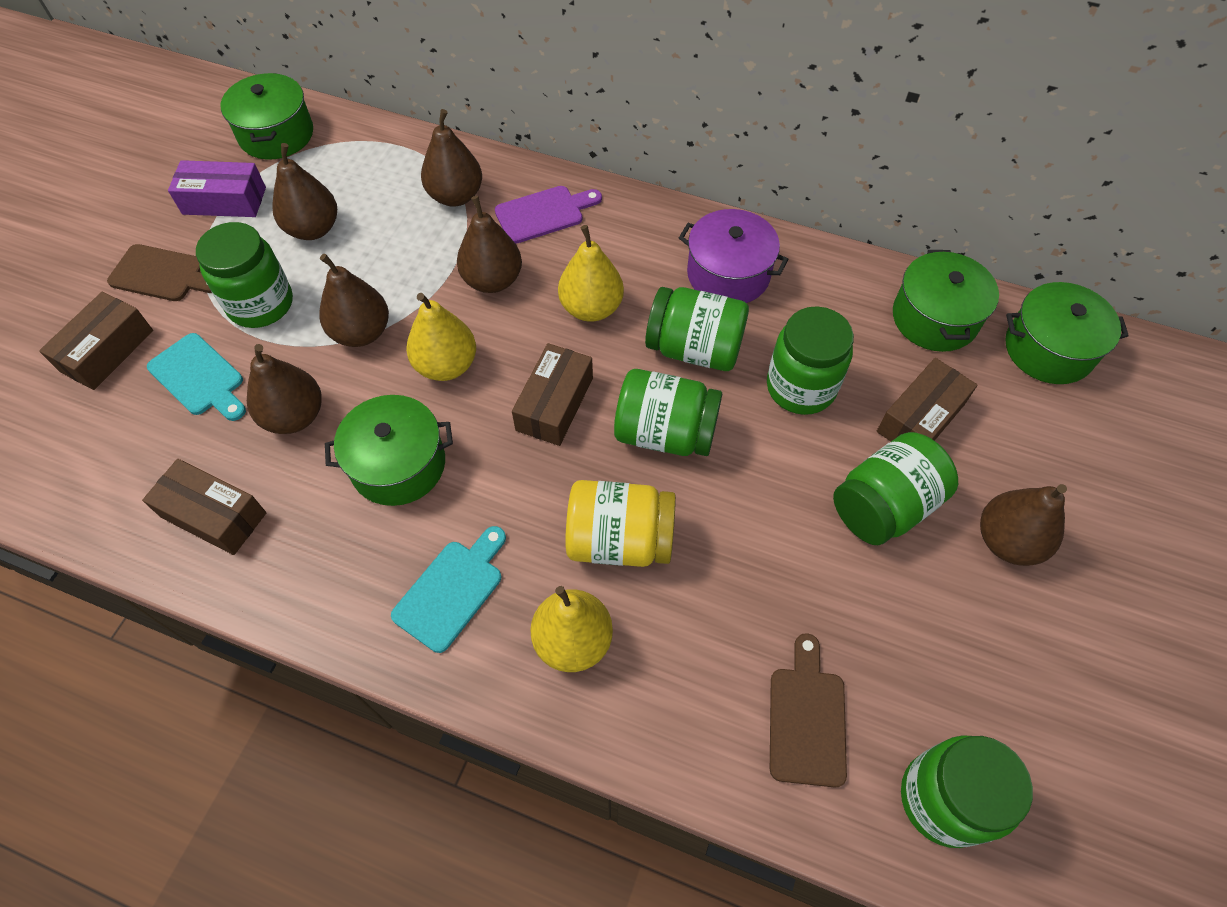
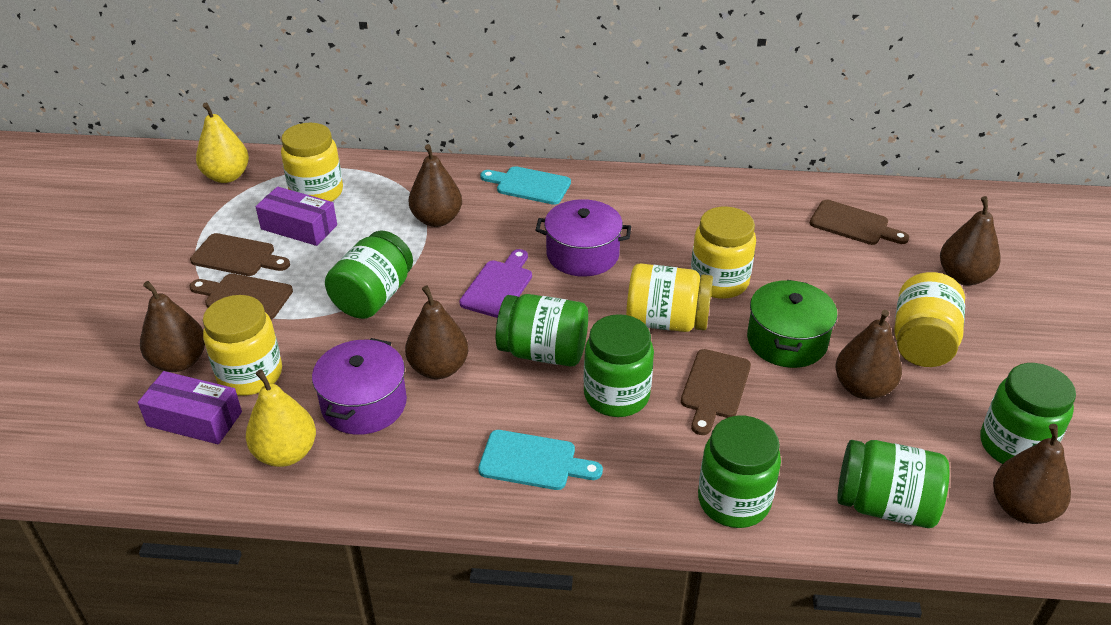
brown box: [39,292,153,390] [142,459,266,555] [512,343,593,446] [877,358,977,442] = 4 -> none = 0
brown cutting board: [107,244,212,301] [770,633,847,788] = 2 -> [190,233,290,276] [190,273,293,319] [681,349,751,435] [810,200,909,245] = 4
green pot: [221,73,313,160] [325,395,453,506] [893,250,999,352] [1006,282,1129,384] = 4 -> [747,280,837,368] = 1
purple box: [168,160,266,217] = 1 -> [138,371,242,444] [256,187,337,246] = 2
purple pot: [679,209,788,303] = 1 -> [312,338,407,435] [535,199,631,277] = 2
yellow jar: [565,480,676,567] = 1 -> [203,295,282,396] [281,123,343,202] [626,263,713,332] [691,207,756,299] [894,272,965,367] = 5
yellow pear: [406,293,476,381] [530,586,613,672] [558,225,624,322] = 3 -> [196,103,249,183] [246,369,316,467] = 2

